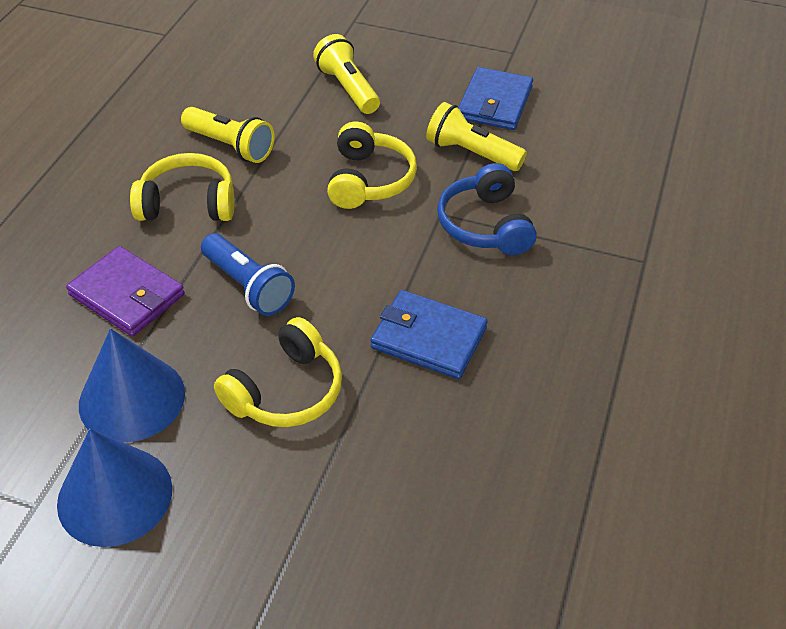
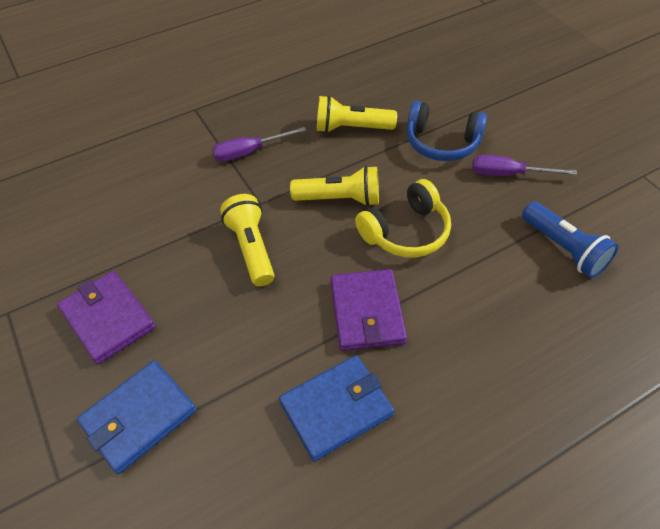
blue cone: [57,429,172,547] [79,328,185,443] = 2 -> none = 0
purple screwdriver: none = 0 -> [212,127,306,162] [472,155,577,176] = 2
purple wallet: [66,246,185,336] = 1 -> [57,271,156,364] [331,269,407,351] = 2
yellow headphones: [130,153,234,221] [214,317,342,427] [327,121,417,209] = 3 -> [355,179,451,257] = 1

